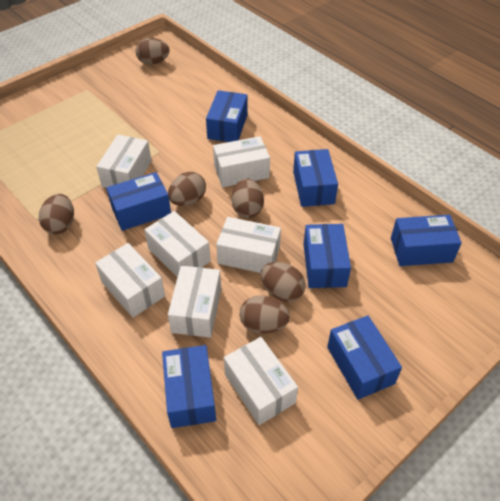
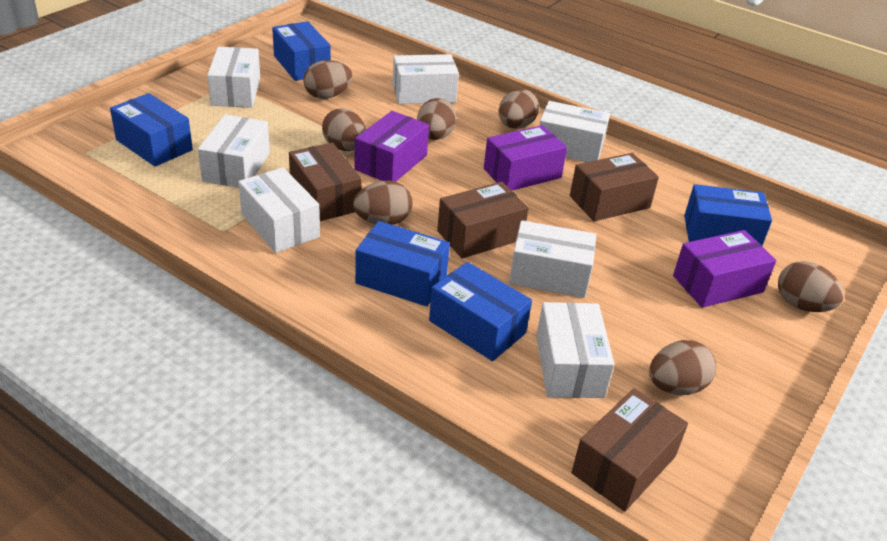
blue box: [106,172,171,231] [162,345,216,428] [206,90,248,142] [293,149,338,207] [304,224,351,288] [327,315,402,400] [391,215,462,266] = 7 -> [110,93,193,167] [272,21,331,81] [355,221,450,306] [429,262,532,361] [684,184,772,246] = 5
brown box: none = 0 -> [289,142,362,221] [437,182,529,259] [570,153,659,221] [571,388,688,512] = 4
brown egg: [39,194,74,234] [135,38,170,65] [168,172,206,206] [232,178,264,218] [240,296,290,334] [261,262,306,302] = 6 -> [303,60,352,99] [322,108,366,151] [353,180,413,225] [417,98,457,140] [499,89,539,129] [649,340,716,395] [778,261,844,312] = 7
purple box: none = 0 -> [355,111,429,182] [484,125,567,191] [673,230,776,308] = 3

